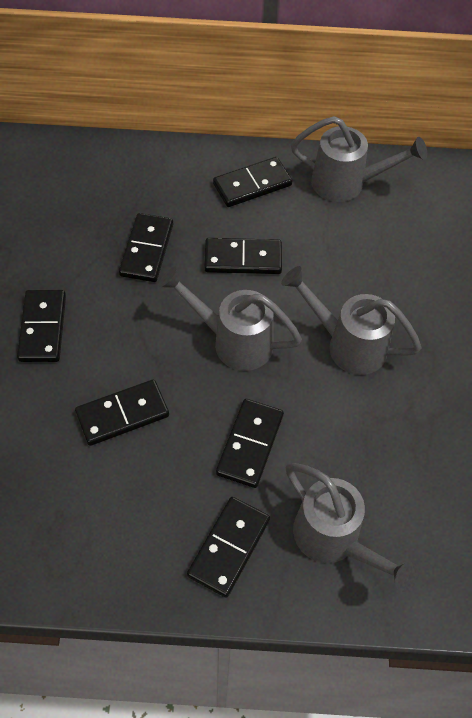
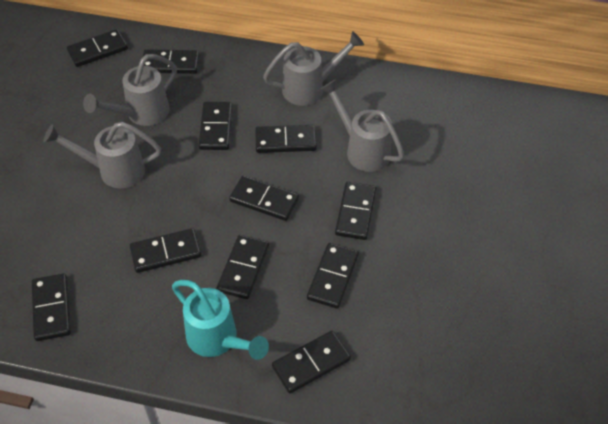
black domino: [17,290,66,362] [75,379,169,446] [119,213,173,282] [187,497,270,598] [204,238,282,274] [213,157,292,207] [216,399,284,488] = 7 -> [32,273,71,341] [67,29,128,67] [130,228,201,273] [143,49,200,74] [199,102,233,150] [217,235,269,299] [229,176,299,221] [255,125,317,153] [272,331,351,394] [307,243,359,309] [335,182,376,240] = 11
turquoise watering can: none = 0 -> [172,280,269,360] = 1

